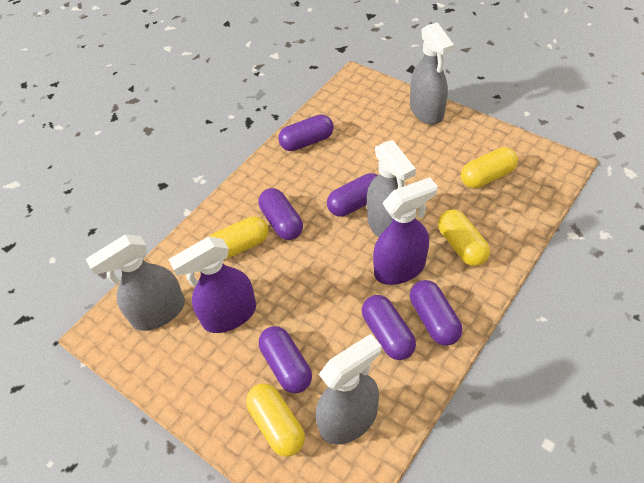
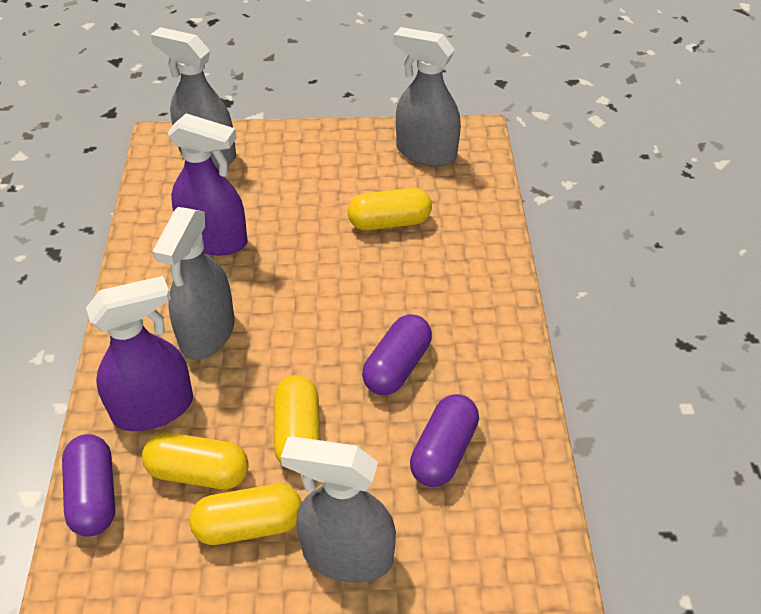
purple capsule: [258,188,303,240] [259,326,312,393] [278,114,334,151] [327,173,378,216] [362,295,416,360] [410,280,462,346] = 6 -> [62,434,115,536] [362,314,432,395] [410,394,479,487] = 3

